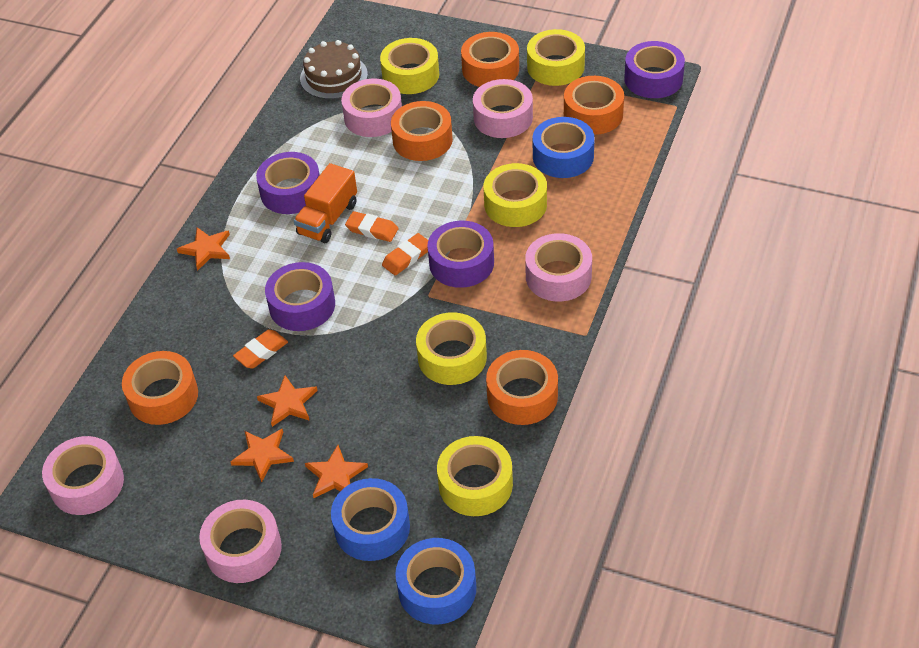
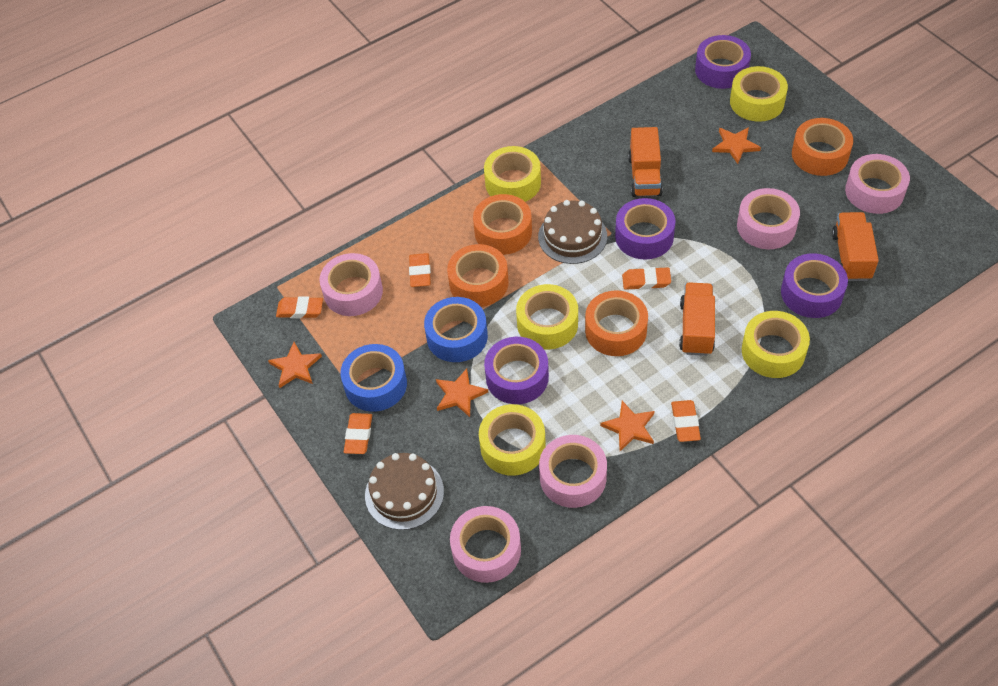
blue tape: [331,478,410,561] [395,538,476,625] [532,117,595,178] = 3 -> [340,344,407,412] [424,297,488,362] = 2
brown cake: [300,40,368,99] = 1 -> [365,453,444,530] [538,200,607,264] = 2
orange eraser: [233,329,288,369] [345,211,399,242] [382,233,428,275] = 3 -> [276,296,323,318] [344,413,372,454] [409,253,431,287] [622,267,671,290] [671,400,701,442] = 5
orange tape: [122,351,198,425] [391,101,453,161] [461,32,519,87] [486,350,558,425] [564,76,624,135] = 5 -> [447,244,509,307] [473,194,532,255] [585,290,648,356] [792,118,853,176] = 4
orange truck: [294,163,357,243] = 1 -> [628,127,663,197] [679,282,715,356] [832,212,879,281] = 3

